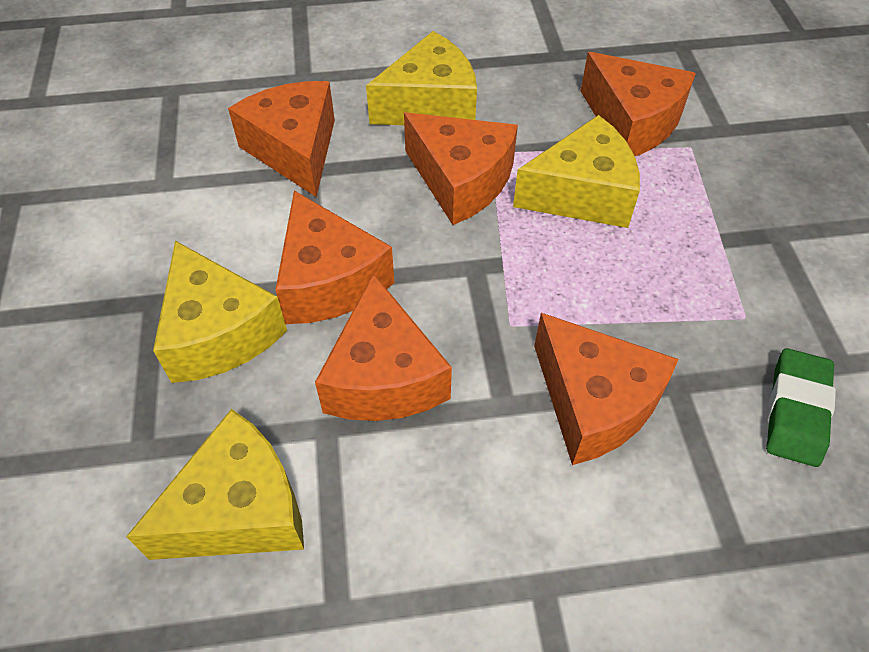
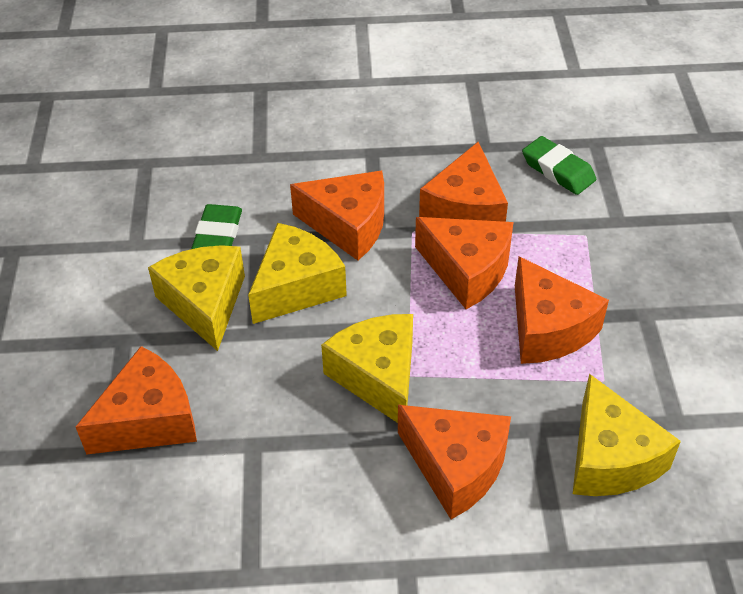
green eraser: [766,348,836,467] = 1 -> [191,204,242,249] [522,136,596,195] = 2

